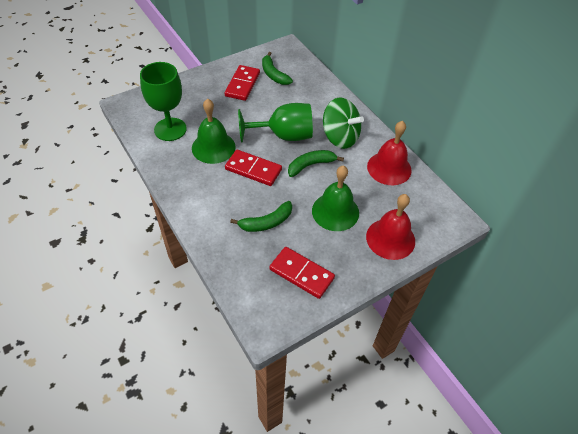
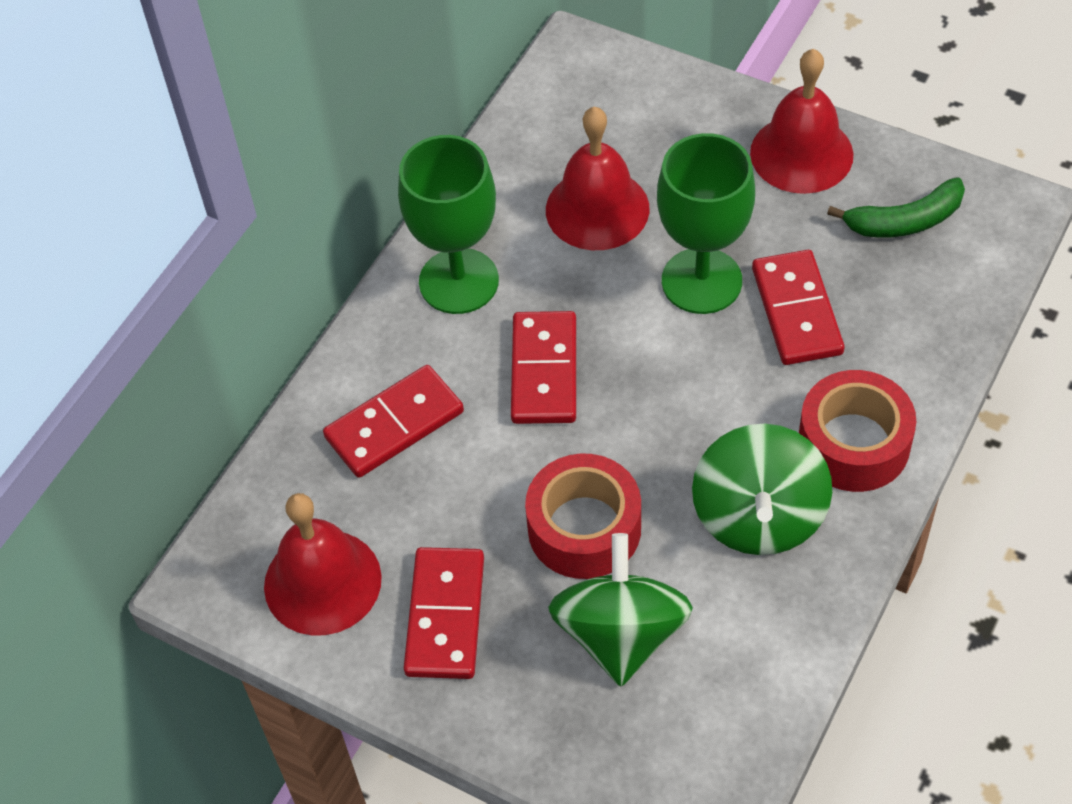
green banana: [230,201,292,232] [262,52,293,85] [288,150,344,177] = 3 -> [827,177,965,238] = 1
green bell: [192,99,236,164] [312,166,359,231] = 2 -> none = 0
green spinning top: [323,98,364,149] = 1 -> [548,533,693,686] [692,424,832,555] = 2
red bell: [366,194,415,260] [367,121,412,185] = 2 -> [264,493,382,635] [546,107,650,250] [750,49,854,194] = 3
red domino: [225,65,260,101] [225,150,282,186] [269,247,335,299] = 3 -> [323,365,464,478] [404,547,484,679] [511,311,576,424] [752,250,845,365] = 4
red tape: none = 0 -> [525,453,641,579] [799,370,916,492] = 2

